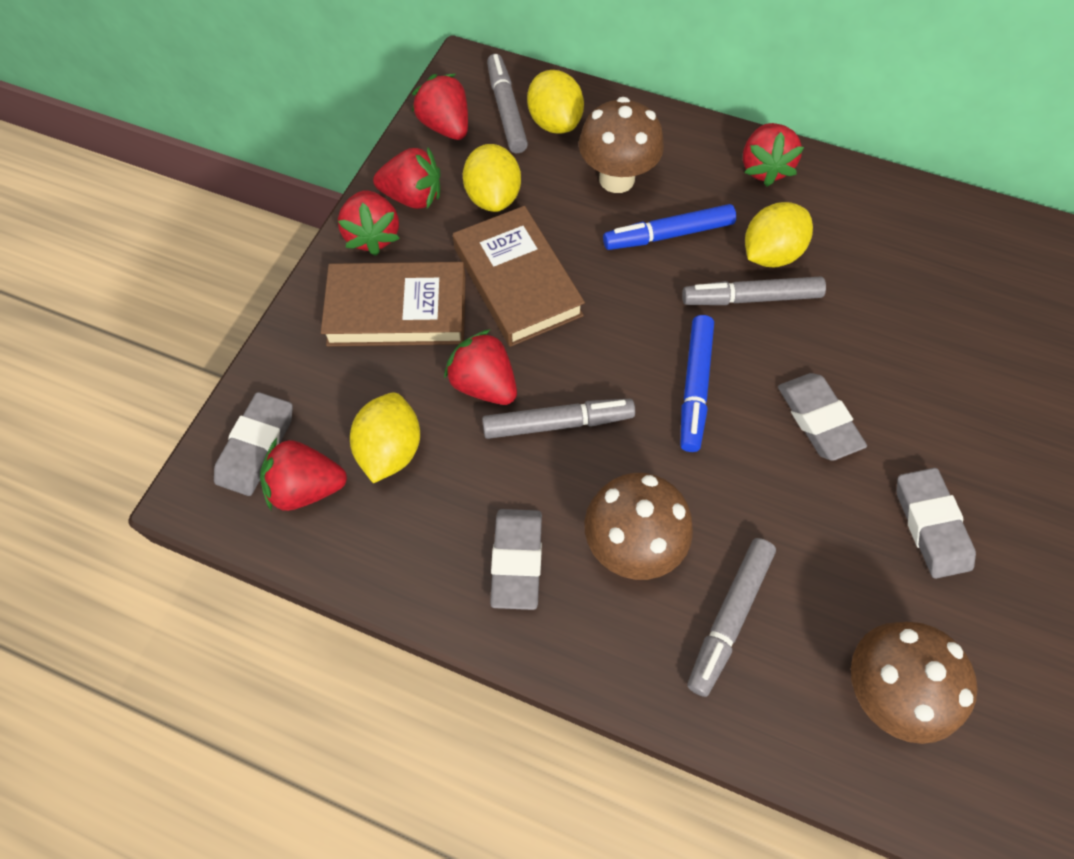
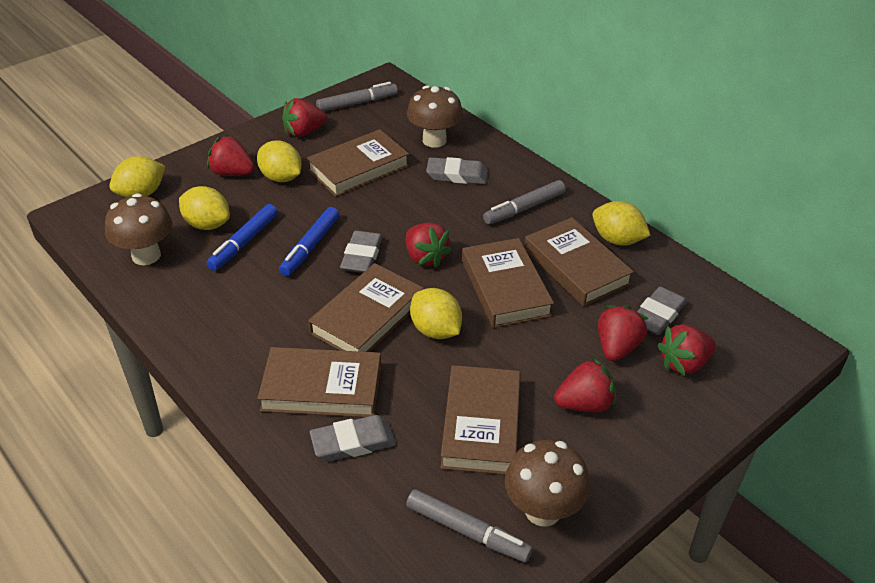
brown book: [321,262,466,346] [453,206,585,347] = 2 -> [258,347,381,417] [307,129,409,197] [308,263,424,352] [440,365,520,475] [462,238,554,328] [524,217,634,306] = 6
grey marker: [482,399,635,439] [487,54,528,153] [682,277,826,305] [687,538,776,697] = 4 -> [316,82,397,112] [406,489,533,562] [483,180,565,224] = 3
yellow lemon: [350,393,420,483] [463,144,521,212] [527,70,584,134] [745,202,813,268] = 4 -> [109,156,165,198] [179,186,230,230] [257,140,302,182] [410,288,462,339] [592,201,651,246] = 5

